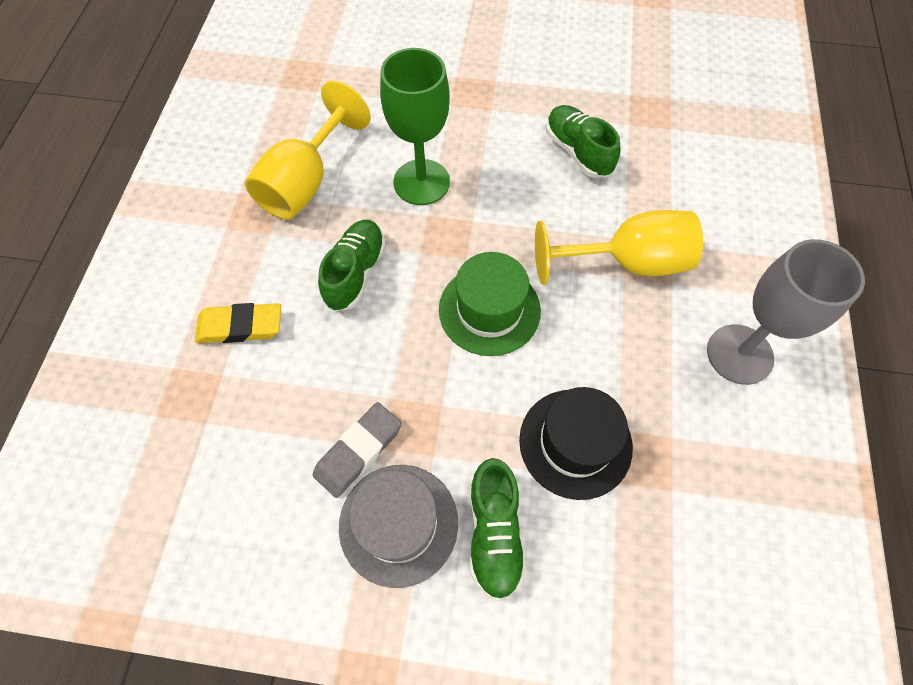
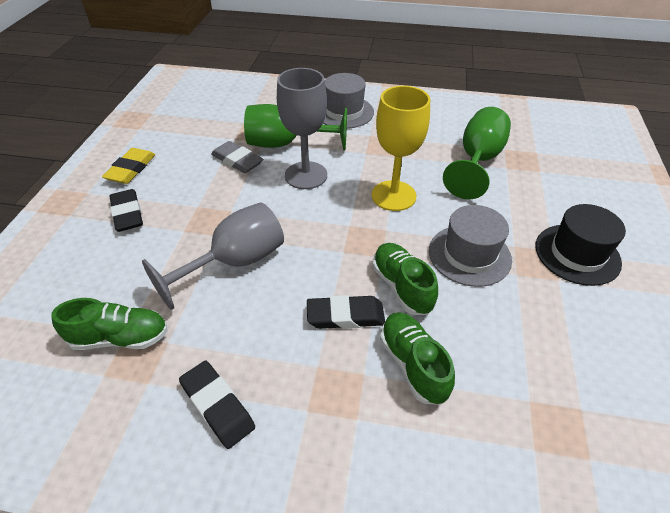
black eraser: none = 0 -> [110,189,143,232] [179,360,255,449] [307,295,385,329] = 3
green goblet: [380,48,450,205] = 1 -> [244,104,347,150] [443,107,511,199] = 2
green hat: [439,252,541,356] = 1 -> none = 0
grey goblet: [707,239,865,385] = 1 -> [142,202,284,310] [277,68,327,189] = 2
grey hat: [339,465,458,588] = 1 -> [323,73,374,129] [429,205,512,287] = 2
yellow goblet: [245,80,371,220] [535,210,703,285] = 2 -> [372,86,430,211] = 1

